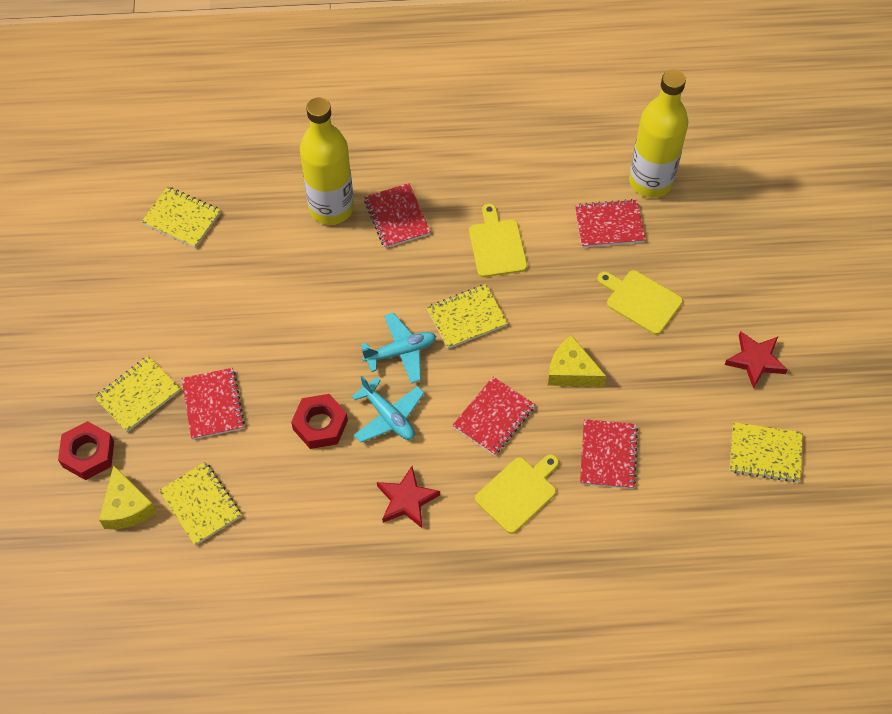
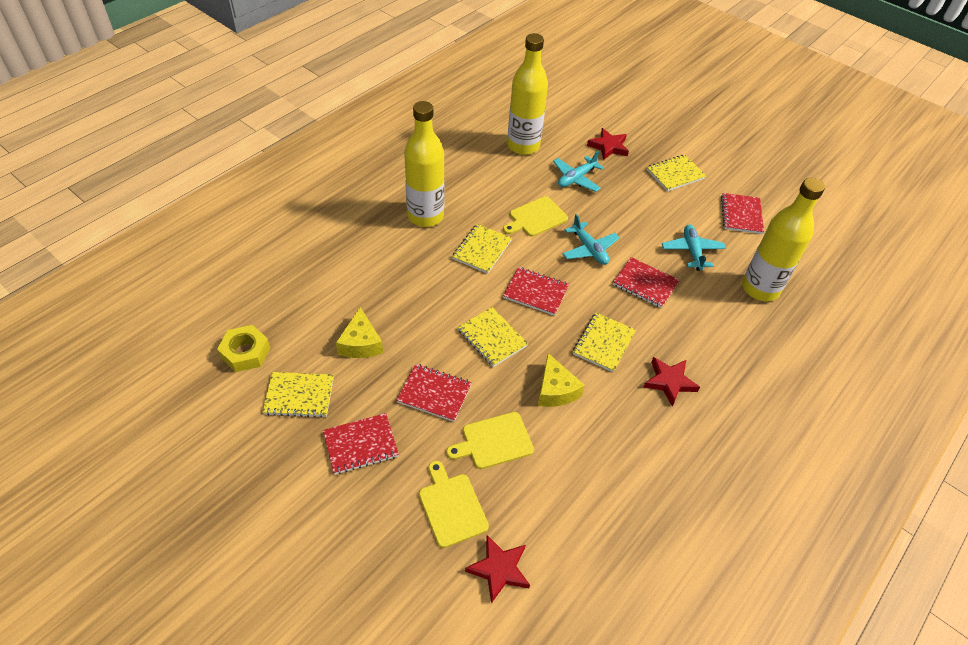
red nut: [58,421,114,480] [291,394,348,449] = 2 -> none = 0
red star: [377,466,440,528] [724,331,788,389] = 2 -> [465,535,530,604] [587,128,629,160] [643,357,700,406] = 3
turquoise plane: [352,376,424,443] [361,313,436,384] = 2 -> [553,151,604,192] [562,214,620,265] [662,224,726,271] = 3
yellow bottle: [300,98,354,225] [629,70,688,198] = 2 -> [404,101,445,227] [507,33,548,155] [742,178,825,301] = 3
yellow nut: none = 0 -> [217,325,270,372] = 1

